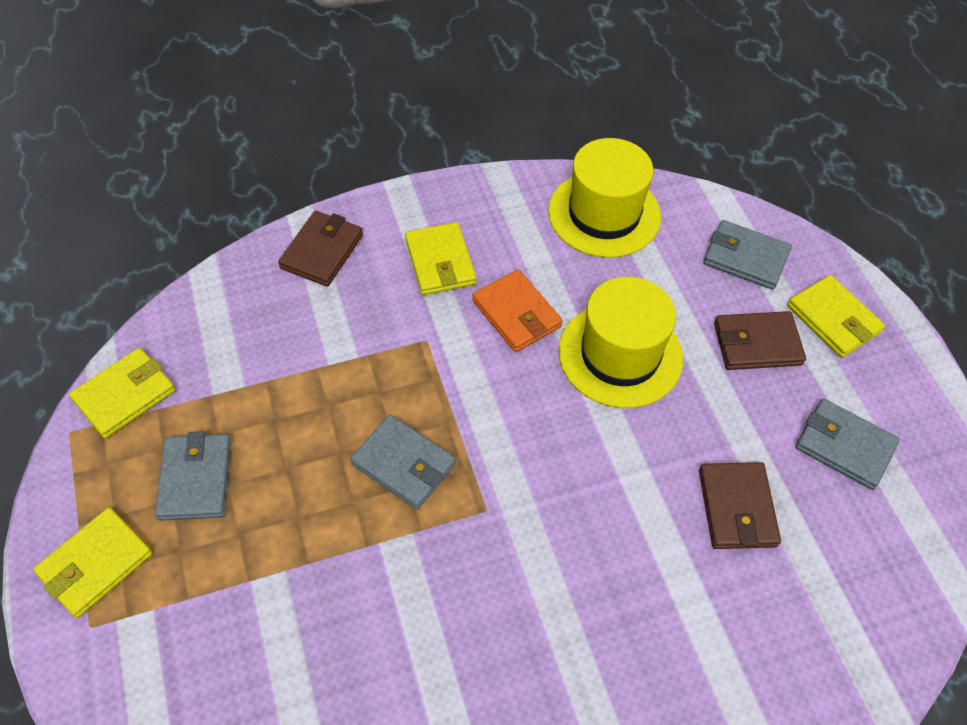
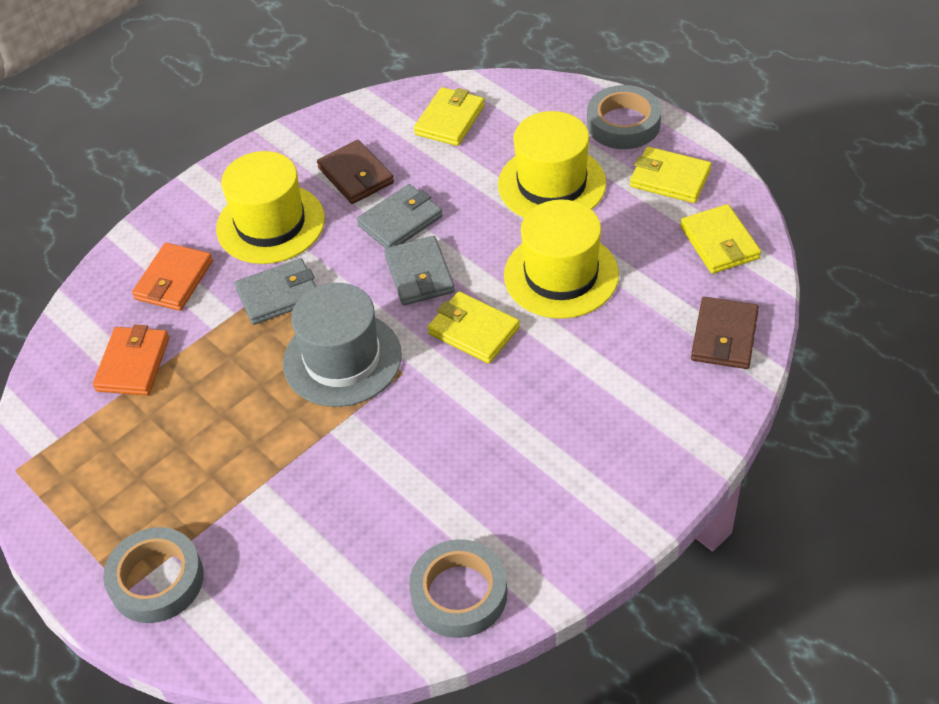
brown wallet: [278,211,363,287] [699,462,781,549] [714,311,806,370] = 3 -> [317,140,394,204] [691,297,759,369] = 2
grey hat: none = 0 -> [283,283,402,407] = 1
grey tape: none = 0 -> [103,527,204,623] [409,539,507,638] [587,85,662,149] = 3
grey wallet: [155,431,232,521] [350,415,456,510] [703,220,792,290] [796,399,900,490] = 4 -> [235,258,316,325] [357,184,442,248] [384,236,455,305] = 3
orange wallet: [472,270,563,352] = 1 -> [93,325,169,395] [132,243,213,311] = 2
yellow hat: [548,138,661,258] [558,277,683,408] = 2 -> [216,151,325,264] [498,111,606,217] [504,199,619,319] = 3

